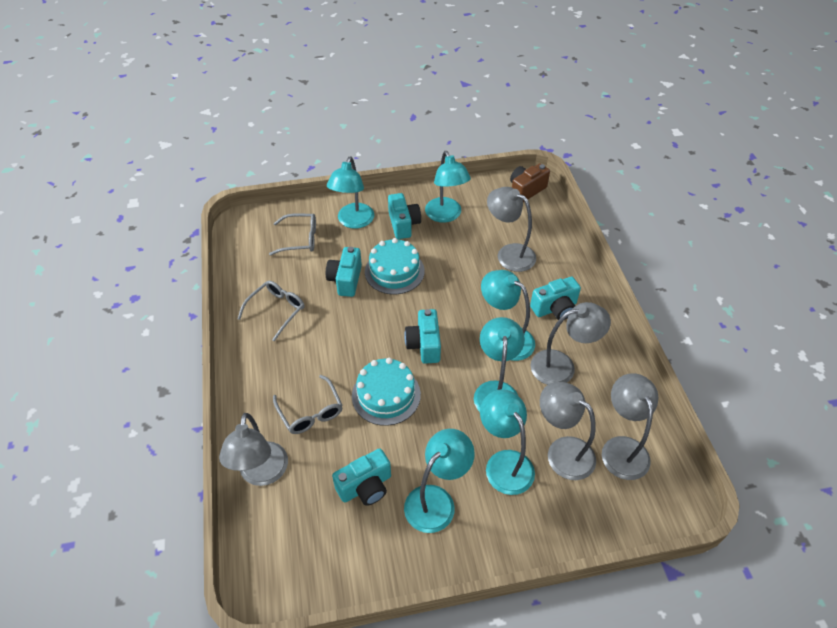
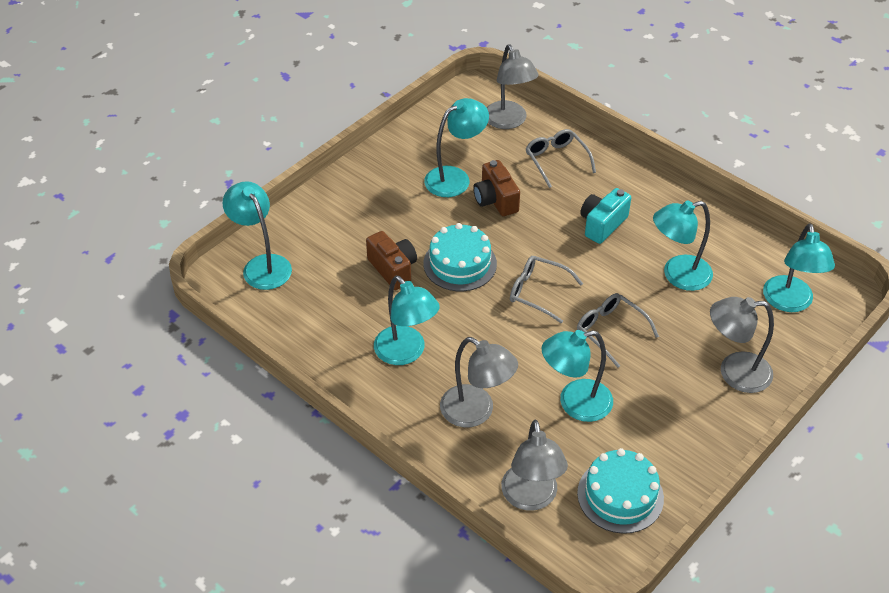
brown camera: [510,163,550,202] = 1 -> [366,231,417,290] [473,160,520,216] = 2
grey lamp: [219,413,288,486] [487,187,536,272] [530,302,611,385] [540,382,596,480] [602,373,658,480] = 5 -> [440,337,518,427] [487,44,539,129] [501,420,568,511] [710,297,774,393] = 4
turquoise camera: [326,247,362,297] [332,448,391,506] [388,193,421,239] [404,309,441,364] [530,277,581,320] = 5 -> [580,188,631,244] = 1

